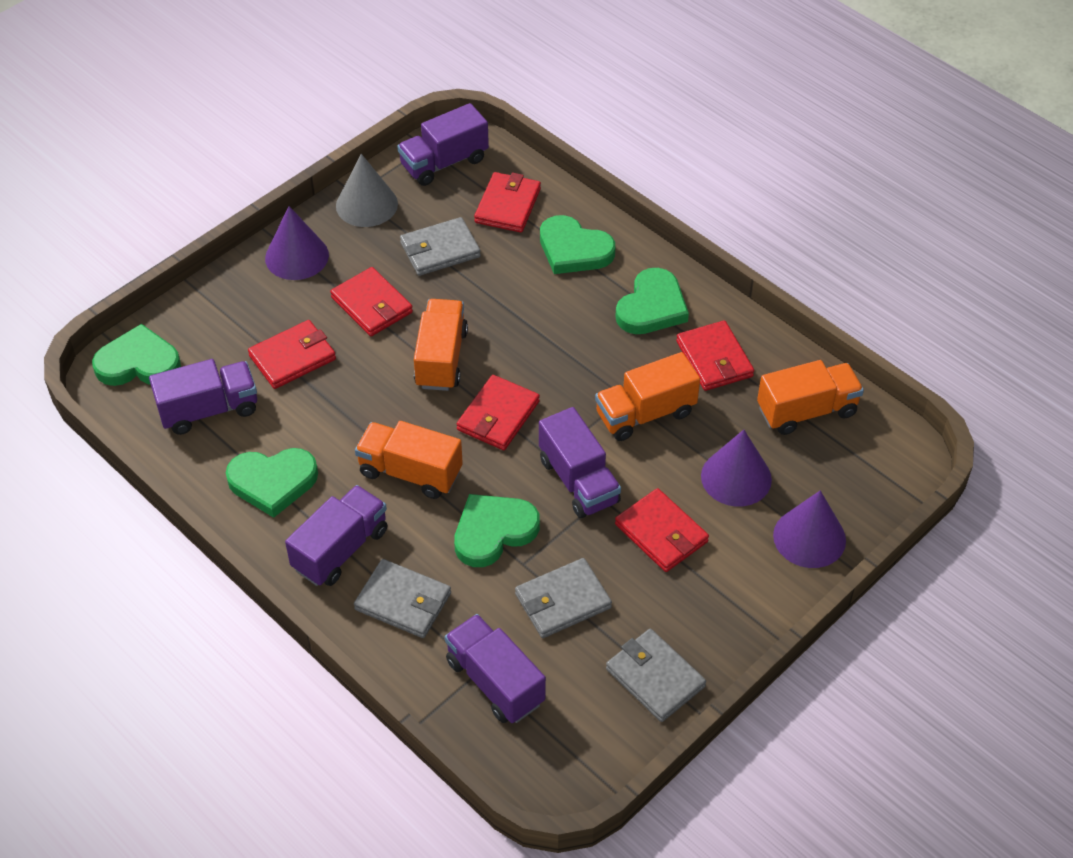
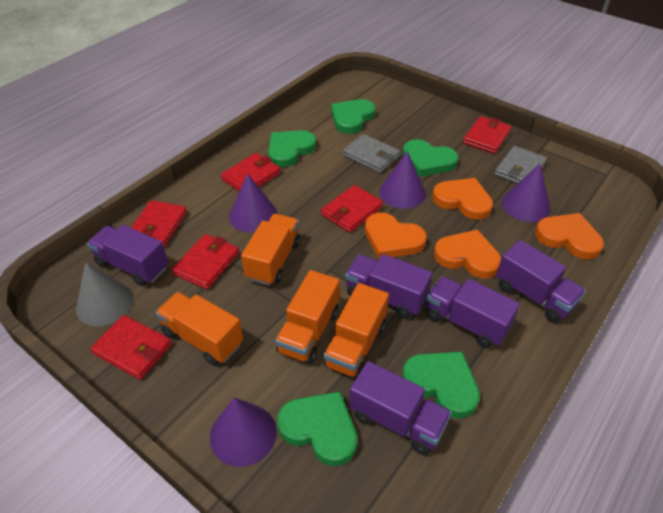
grey wallet: [354,559,451,638] [400,217,481,276] [515,558,612,638] [606,629,706,722] = 4 -> [343,134,400,173] [494,146,547,184] = 2
orange heart: none = 0 -> [365,213,427,259] [432,178,493,220] [434,229,501,279] [535,213,604,260] = 4
purple cone: [265,206,329,280] [701,430,772,507] [773,490,846,568] = 3 -> [210,397,277,467] [229,173,277,233] [379,151,426,209] [502,164,551,222] = 4

